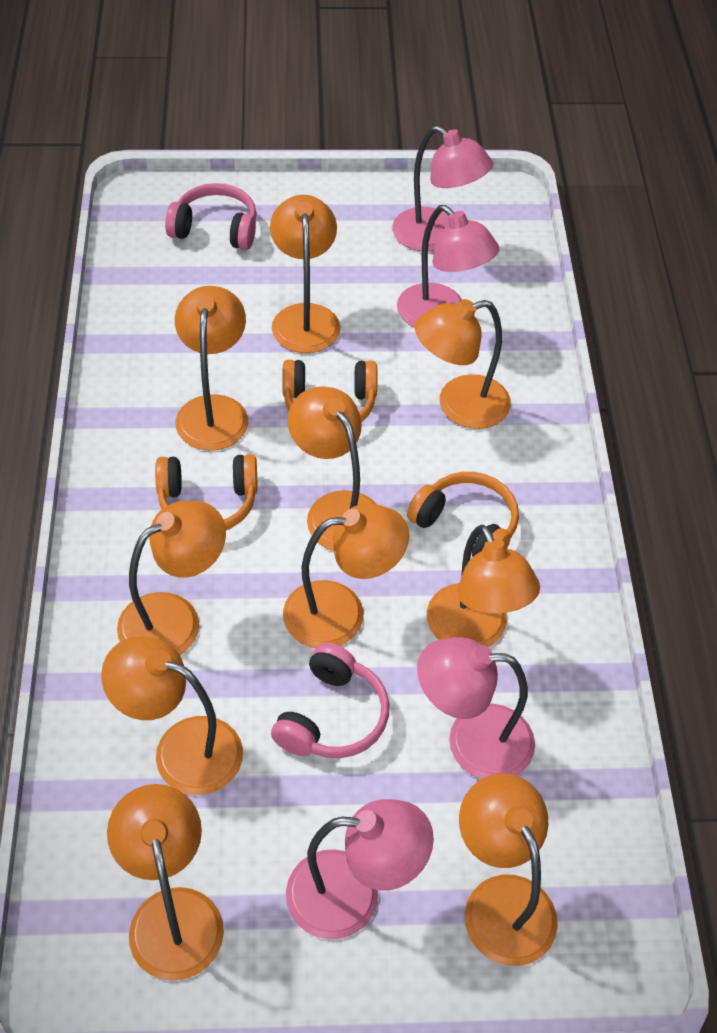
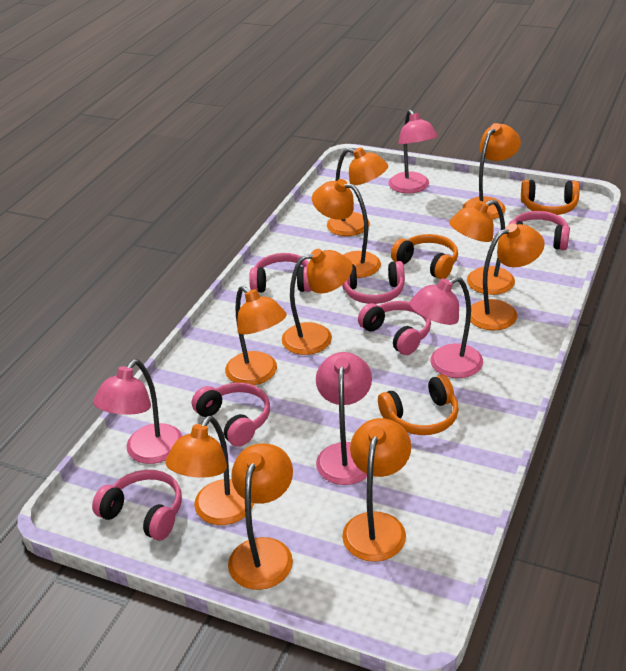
pink headphones: [165,183,257,250] [271,643,389,758] = 2 -> [92,470,182,540] [192,383,270,447] [249,253,312,293] [342,261,405,304] [358,301,431,355] [509,211,570,250] = 6

